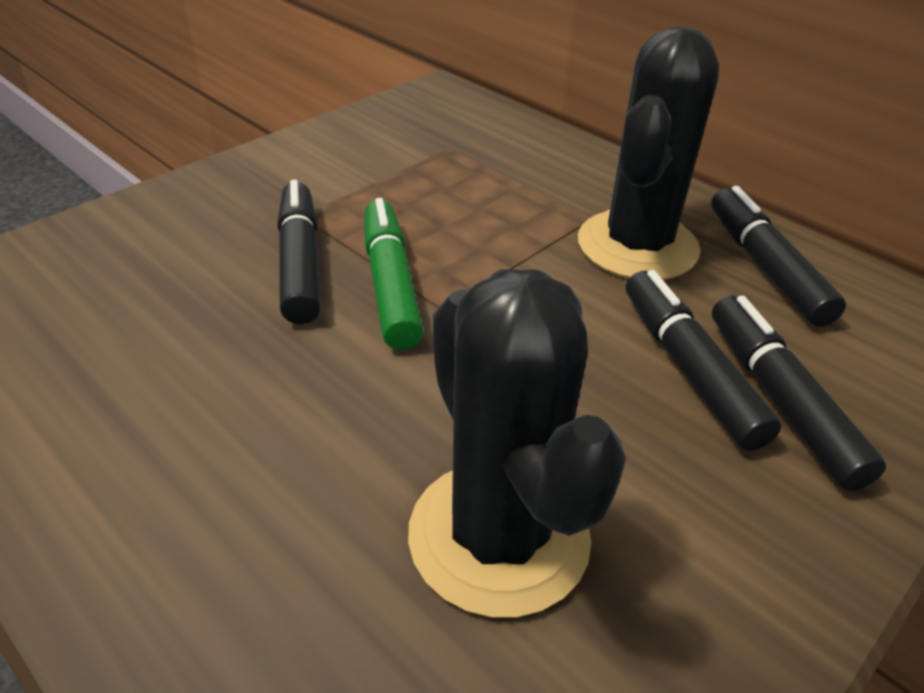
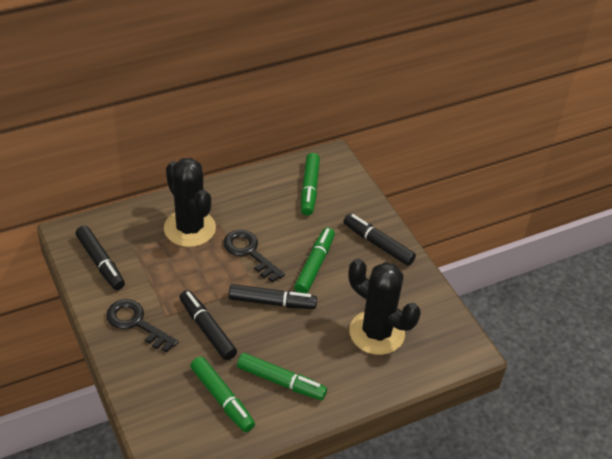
black key: none = 0 -> [106,299,178,353] [223,230,285,283] = 2
green marker: [364,198,424,350] = 1 -> [190,356,255,432] [237,353,327,400] [294,227,335,294] [301,153,320,216] = 4

